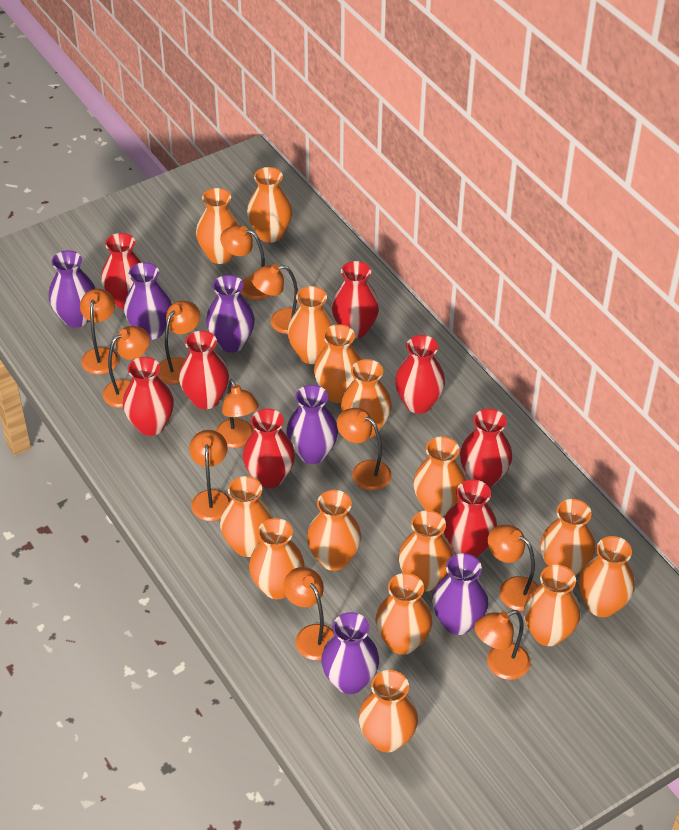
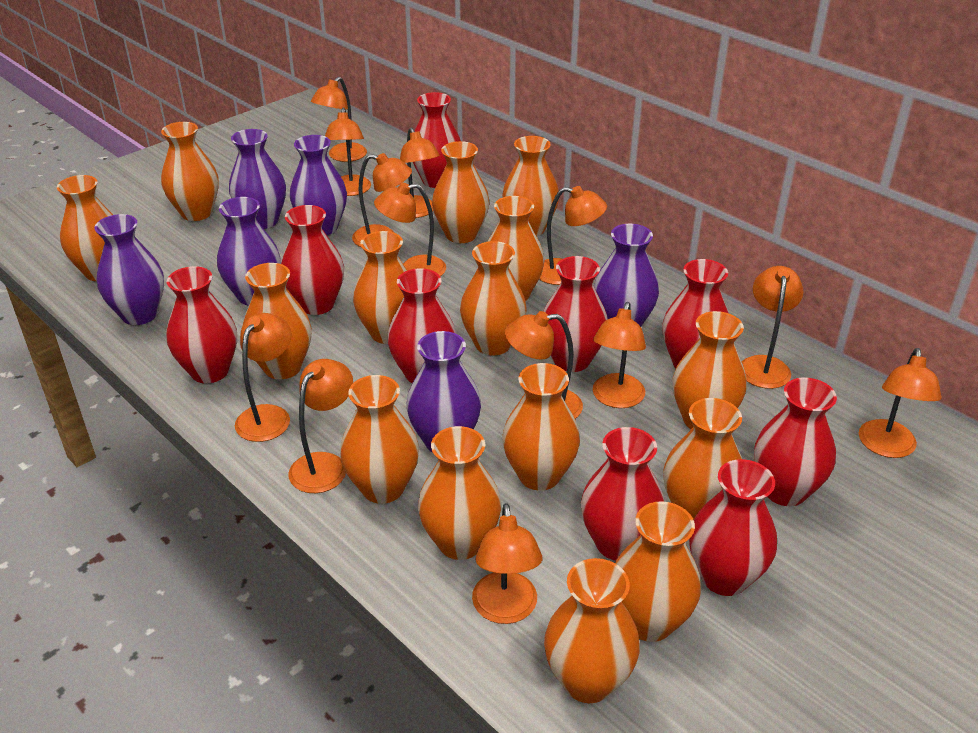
orange lamp: [80,289,119,375] [103,326,150,408] [157,301,200,385] [189,430,230,521] [216,379,259,448] [220,225,270,300] [251,264,298,334] [283,567,335,660] [337,408,392,491] [474,610,531,680] [488,525,538,611] = 11 -> [235,313,291,442] [288,359,353,493] [311,77,367,162] [325,108,371,196] [352,153,412,247] [374,183,446,276] [400,127,440,218] [472,503,542,624] [505,311,583,419] [539,186,607,285] [593,302,646,408] [742,266,803,389] [859,348,942,458] = 13
red vase: [101,233,142,310] [123,357,174,436] [179,331,229,409] [243,408,295,488] [331,261,380,338] [395,335,445,414] [444,479,497,558] [460,409,512,488] = 8 -> [166,266,237,383] [281,205,344,315] [387,268,456,383] [413,92,461,188] [543,256,607,372] [581,427,664,560] [662,259,729,368] [689,459,777,596] [754,377,837,506] = 9

